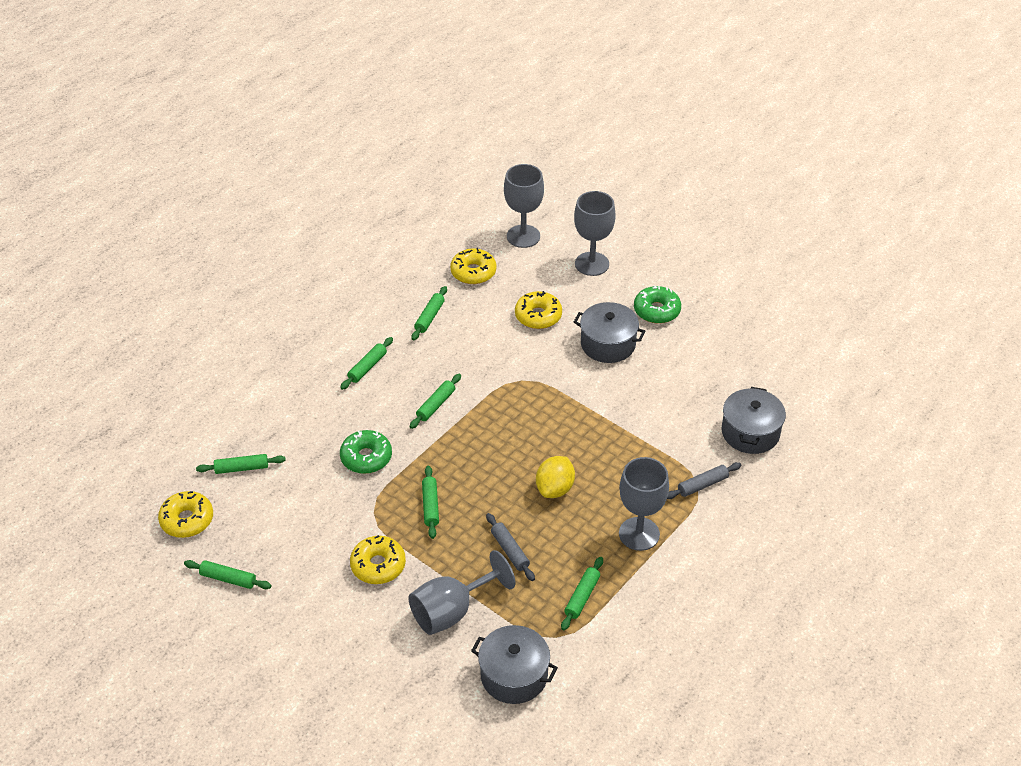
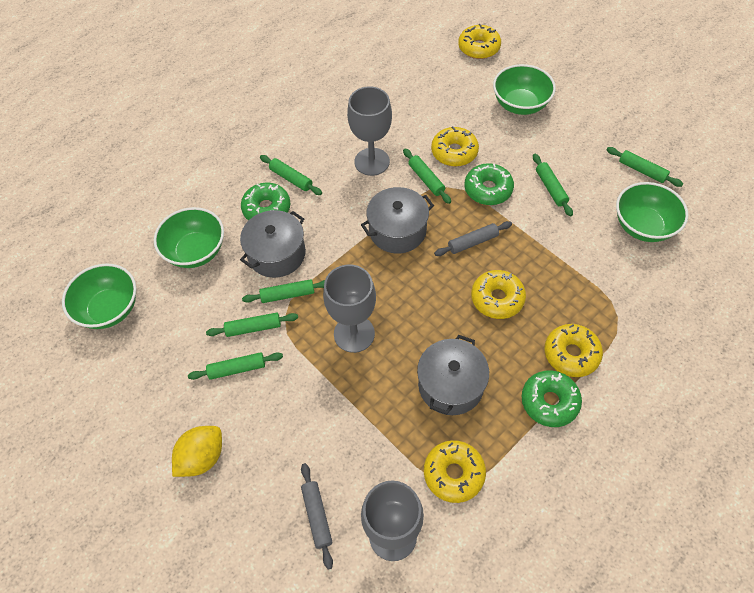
green bowl: none = 0 -> [62,263,136,329] [154,207,224,268] [493,64,556,115] [616,182,688,242] = 4
green donut: [340,430,392,474] [634,285,681,324] = 2 -> [241,183,291,221] [464,163,514,205] [521,370,582,427] = 3
grey goblet: [409,550,515,635] [504,164,544,248] [574,191,615,276] [619,457,669,551] = 4 -> [323,265,376,353] [347,87,392,176] [361,480,424,561] = 3
yellow donut: [158,491,213,538] [350,535,406,584] [450,248,496,284] [515,291,562,329] = 4 -> [424,440,486,503] [431,126,479,167] [458,24,501,59] [471,270,526,319] [544,324,603,377] = 5

